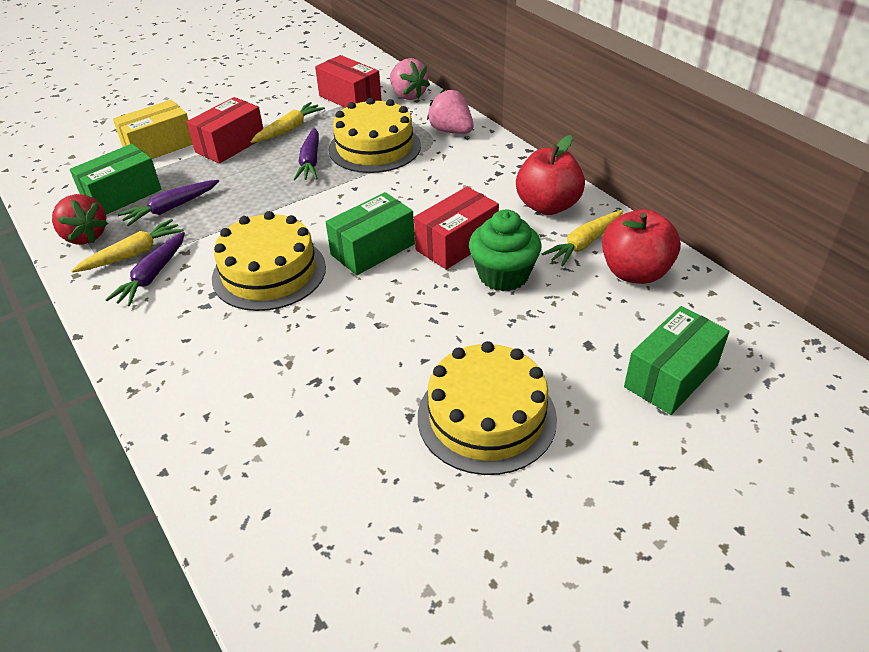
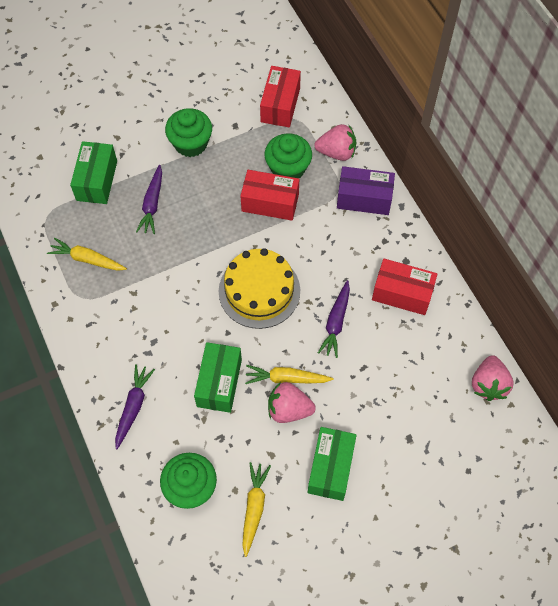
green cupcake: [469,210,541,292] = 1 -> [160,453,217,509] [165,108,212,157] [264,133,312,178] = 3
pink strawberry: [390,58,430,100] [427,89,474,134] = 2 -> [268,382,316,423] [314,124,356,161] [472,355,513,401] = 3
purple box: none = 0 -> [337,166,395,215] = 1
red apple: [516,135,585,215] [602,209,681,284] = 2 -> none = 0
red strawberry: [52,194,108,244] = 1 -> none = 0
yellow box: [113,100,193,159] = 1 -> none = 0
yellow cake: [212,211,326,311] [329,98,421,173] [418,341,557,475] = 3 -> [219,248,300,329] = 1

